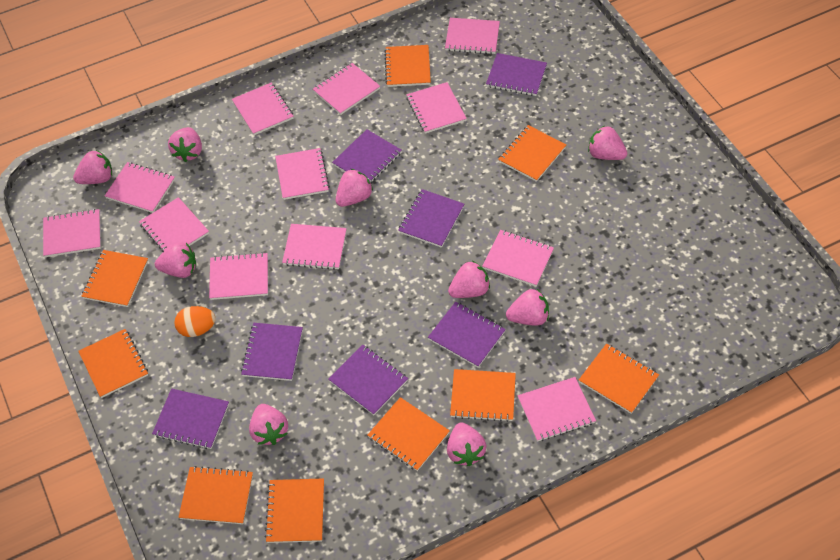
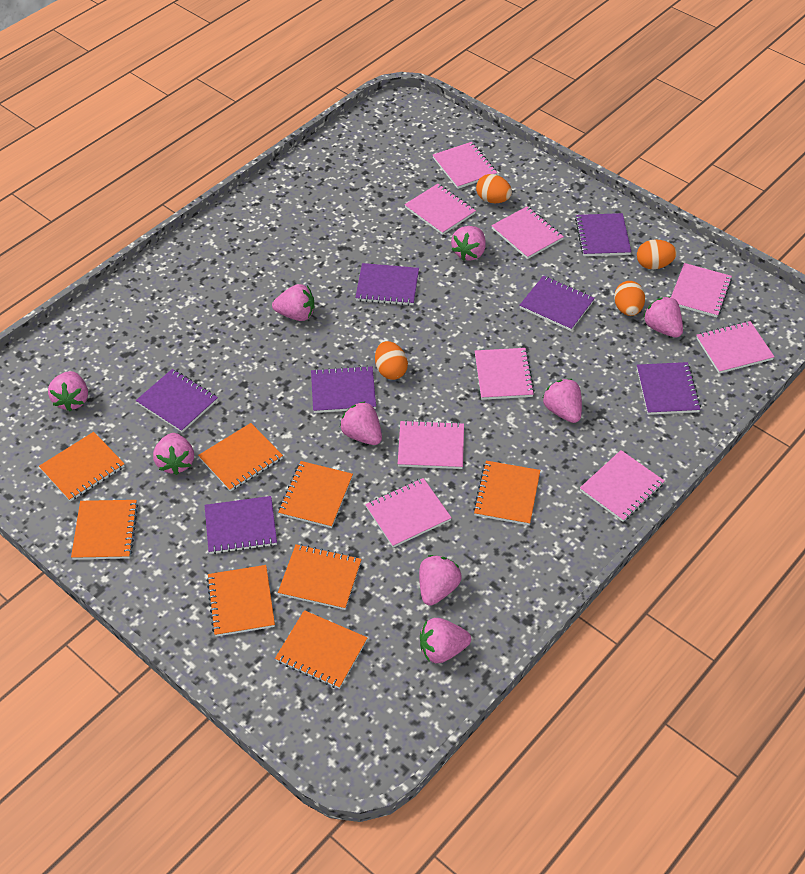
orange egg: [174,306,216,337] = 1 -> [375,341,408,380] [476,174,512,203] [614,281,645,316] [637,239,677,269] = 4
orange notebook: [78,329,148,398] [82,250,148,307] [178,466,253,524] [265,478,324,543] [368,397,450,471] [384,45,431,87] [450,369,516,422] [498,125,566,182] [579,343,659,414] = 9 -> [39,432,125,502] [71,500,138,560] [198,423,283,491] [207,565,275,636] [275,610,368,689] [278,461,353,528] [278,544,362,610] [473,461,540,525] = 8
pink notebook: [43,209,101,257] [105,162,175,213] [139,197,209,252] [209,252,268,300] [232,83,294,135] [275,148,330,200] [282,224,347,270] [313,63,380,115] [406,82,467,134] [445,18,500,54] [482,230,554,287] [518,377,596,442] = 12 -> [365,478,452,548] [398,420,464,469] [404,184,476,235] [433,142,497,189] [475,348,535,400] [491,206,564,259] [580,450,665,522] [671,263,732,317] [696,321,775,374] = 9

